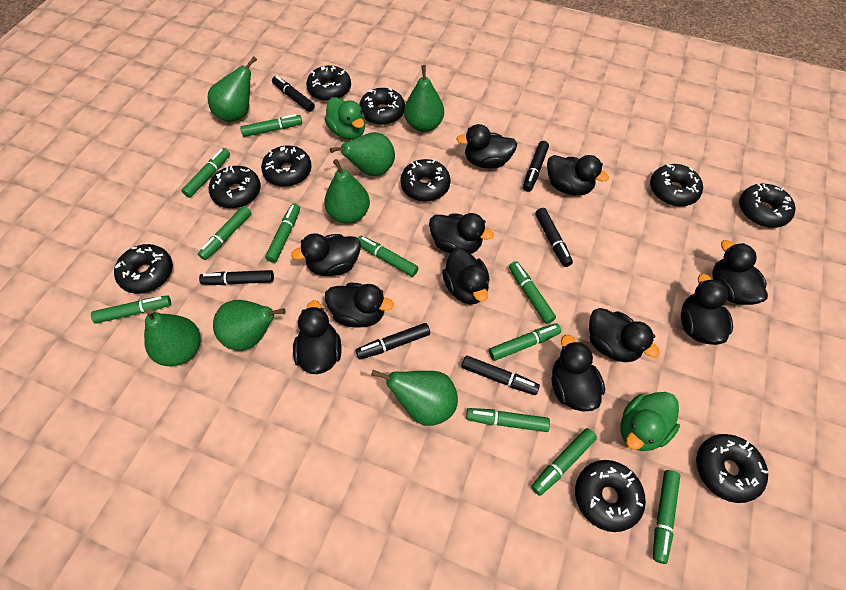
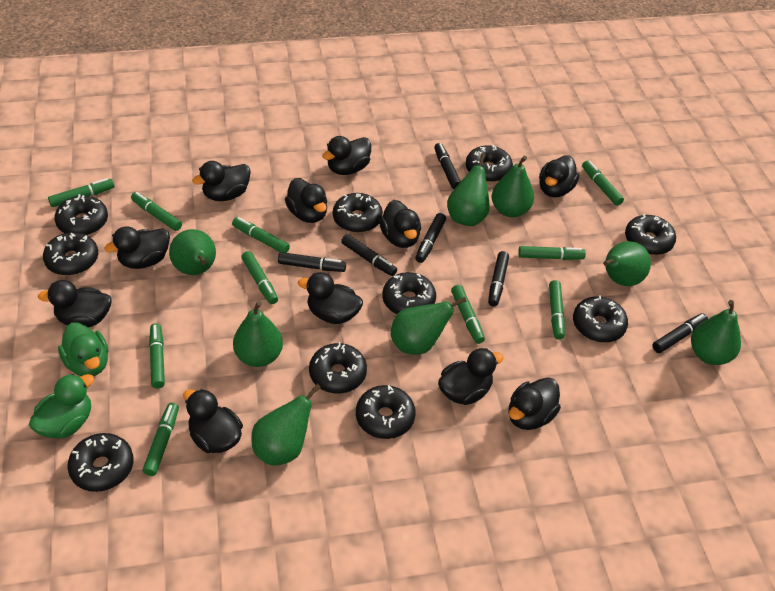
green marker: [91,295,171,323] [181,148,230,198] [198,206,251,260] [240,114,302,137] [265,203,300,263] [358,236,418,277] [466,408,550,432] [489,323,561,361] [509,261,556,324] [531,428,597,496] [653,470,680,564] = 11 -> [48,178,115,207] [131,192,182,231] [143,403,179,476] [149,323,165,388] [232,217,290,253] [241,251,278,304] [451,285,485,344] [518,246,586,260] [549,280,565,340] [582,161,624,206] = 10
green pear: [144,308,201,366] [208,57,257,122] [213,300,286,351] [324,159,370,224] [330,132,395,176] [371,370,458,426] [404,65,444,132] = 7 -> [169,229,216,275] [233,301,283,367] [251,384,321,466] [391,297,467,355] [447,153,490,226] [492,156,534,217] [603,241,651,286] [691,300,741,365] = 8

